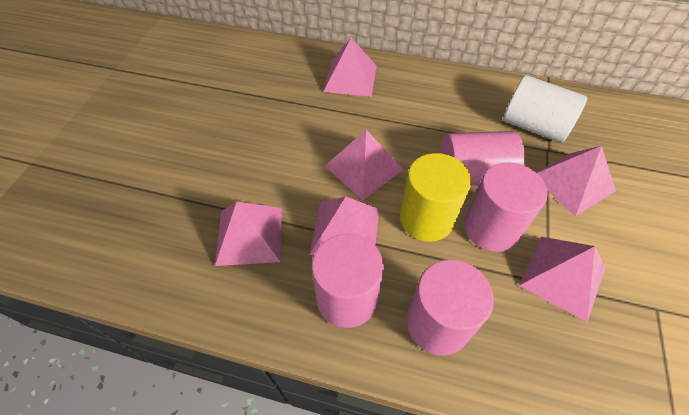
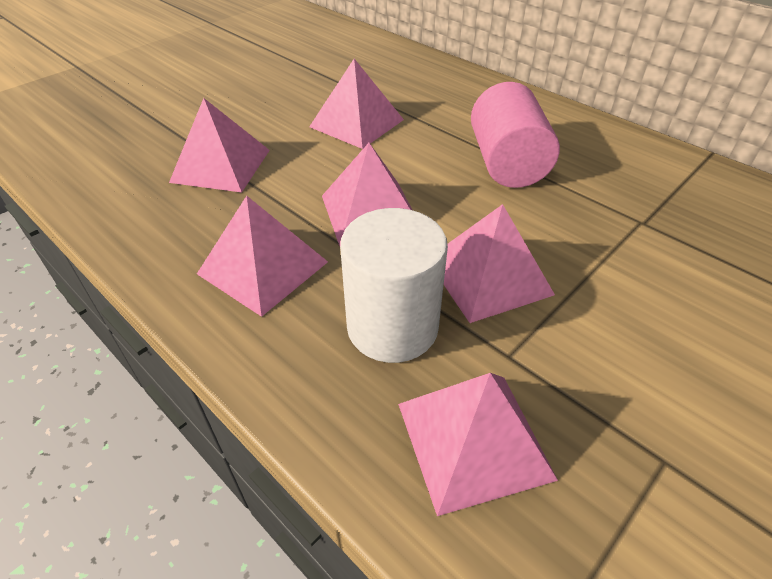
pink cylinder: [312,234,384,328] [407,260,494,355] [440,131,525,186] [464,162,547,252] = 4 -> [471,82,560,188] = 1
yellow cylinder: [400,153,471,242] = 1 -> none = 0

